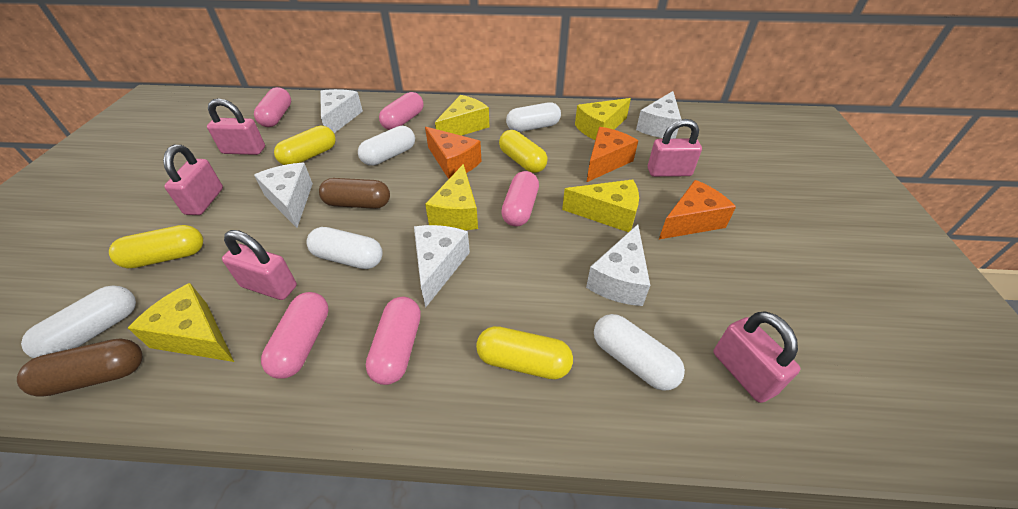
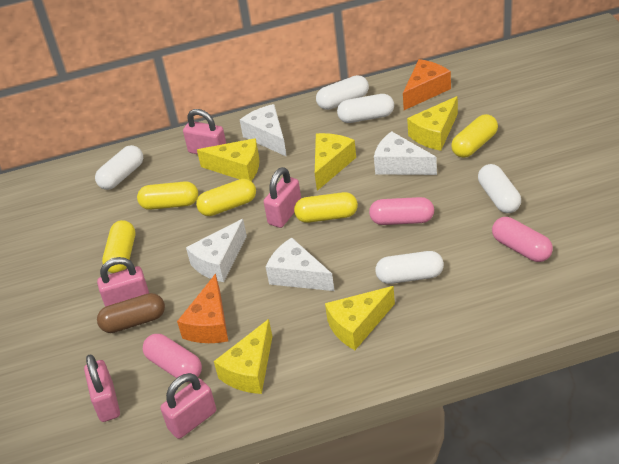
brown capsule: [17,338,142,397] [319,178,390,209] = 2 -> [97,293,165,333] = 1
orange cheese: [425,127,481,179] [587,127,638,182] [659,180,736,239] = 3 -> [177,274,228,343] [403,59,451,110] = 2
pink capsule: [254,87,291,127] [261,292,329,379] [366,297,421,385] [379,92,424,130] [501,171,539,227] = 5 -> [143,334,202,382] [369,197,434,225] [492,217,553,262] = 3
white cheese: [254,163,313,228] [320,89,363,133] [414,225,470,308] [586,224,650,306] [636,91,682,139] = 5 -> [186,219,247,282] [240,104,287,157] [266,237,334,291] [374,131,437,175] = 4
yellow capsule: [109,225,203,268] [274,125,336,165] [476,326,573,379] [499,130,548,173] = 4 -> [102,220,135,273] [137,181,198,210] [196,179,256,216] [294,192,358,223] [451,114,498,158] = 5

